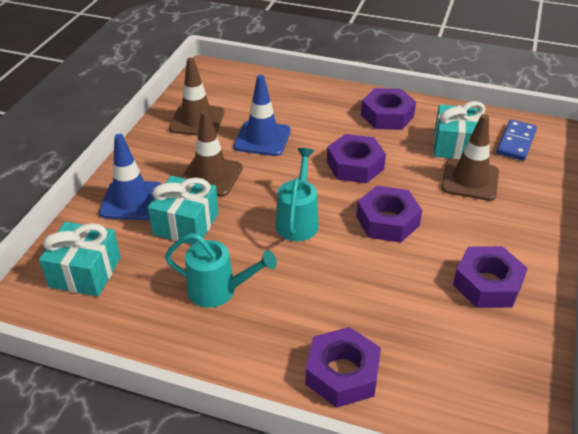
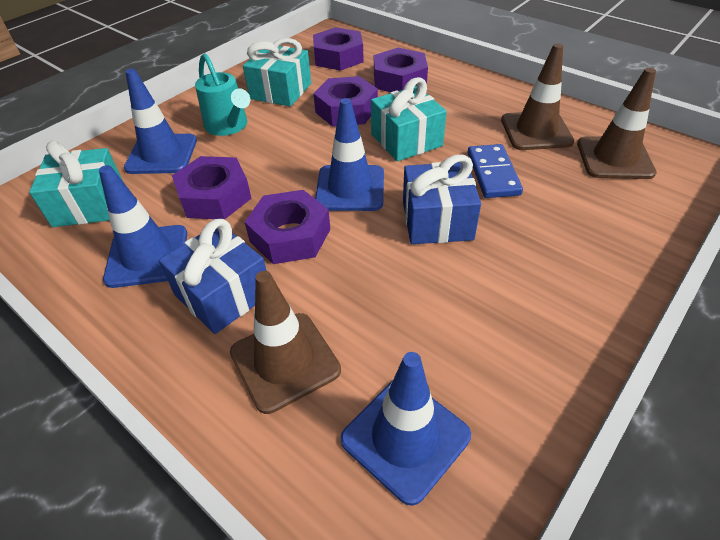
blue gift: none = 0 -> [159,219,267,334] [403,155,481,244] = 2
blue traffic cone: [99,134,162,220] [234,75,291,156] = 2 -> [99,165,187,288] [124,69,197,174] [315,98,384,211] [341,352,471,506] = 4
turquoise watering can: [165,233,277,308] [276,148,318,241] = 2 -> [195,53,250,136] = 1

